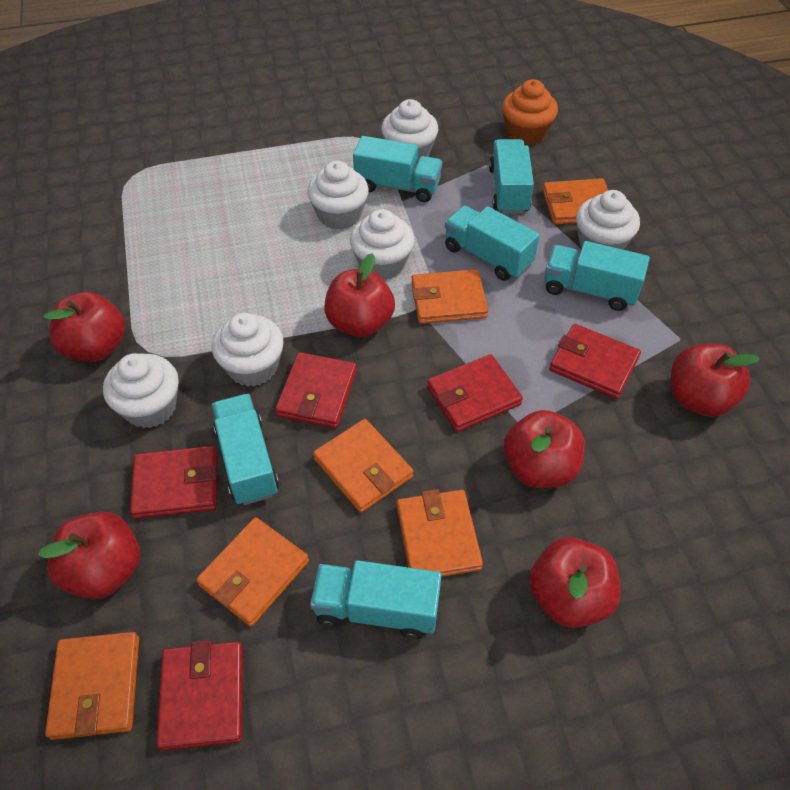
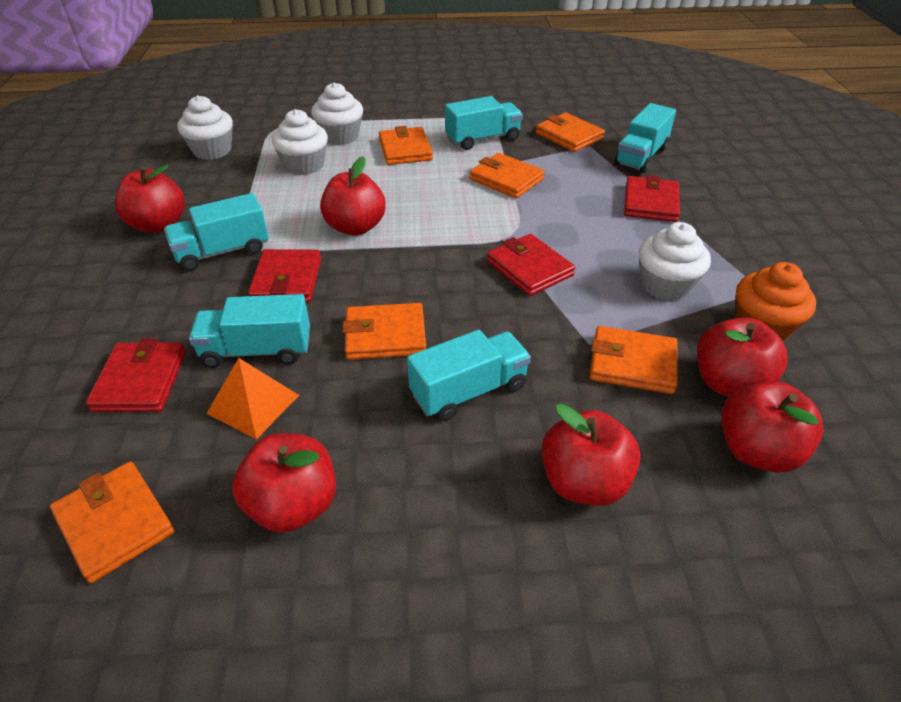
orange pyramid: none = 0 -> [206,358,299,439] = 1
red wallet: [130,446,217,519] [156,640,243,751] [275,352,357,428] [427,354,523,432] [549,324,641,399] = 5 -> [86,339,186,412] [248,249,321,302] [487,234,575,296] [624,175,680,222] = 4
turquoise truck: [212,394,279,505] [310,560,442,639] [353,136,442,202] [445,206,539,281] [489,139,534,214] [545,241,650,311] = 6 -> [164,193,269,271] [189,294,310,368] [407,330,531,421] [445,96,523,150] [614,103,676,173] = 5
white cupcake: [103,353,179,428] [212,313,284,387] [307,161,369,230] [350,209,414,280] [381,99,438,160] [576,190,640,250] = 6 -> [177,95,233,160] [272,109,328,175] [311,82,363,145] [639,222,711,301] = 4

